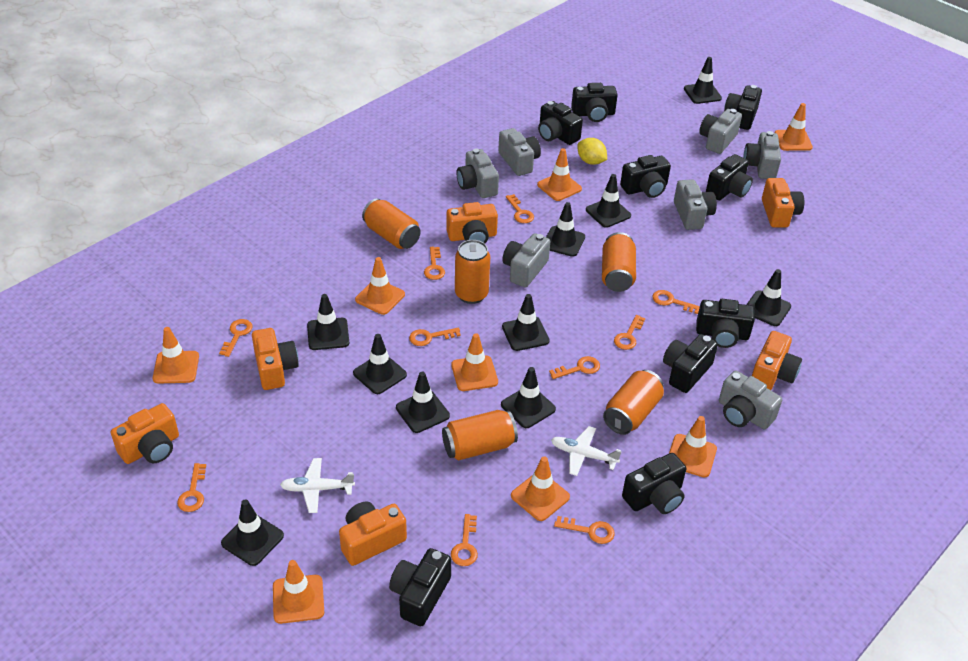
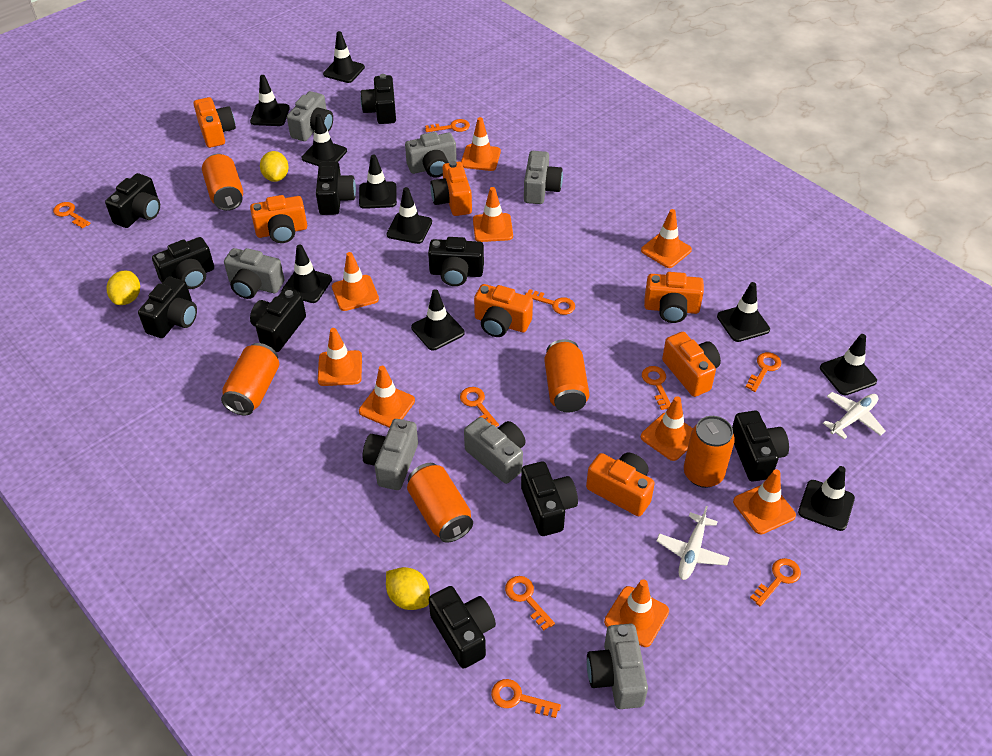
black camera: [389,548,451,626] [538,101,583,145] [571,83,618,122] [620,155,671,198] [622,453,686,514] [663,334,718,393] [696,299,755,348] [706,154,753,200] [724,85,762,130] = 9 -> [105,173,160,228] [138,276,197,338] [152,237,214,289] [250,289,306,352] [316,161,356,215] [360,74,396,124] [428,237,484,286] [429,586,496,668] [521,461,578,536] [732,411,789,482] = 10
orange camera: [111,403,179,464] [252,328,299,390] [339,501,407,566] [446,202,498,243] [752,331,802,390] [762,178,804,227] = 6 -> [194,97,236,148] [250,195,307,243] [430,161,472,216] [474,284,533,337] [586,453,655,516] [644,272,704,323] [662,332,721,397] = 7
orange key: [177,463,206,512] [219,319,252,357] [409,328,461,346] [424,247,445,280] [451,514,478,566] [506,194,534,223] [549,356,600,379] [554,516,615,544] [614,315,645,350] [652,290,700,314] = 10 -> [53,202,91,229] [425,119,470,132] [460,387,499,427] [491,679,561,718] [505,576,555,630] [525,289,575,315] [642,366,671,410] [746,352,781,392] [750,558,801,607] = 9
orange traffic cone: [153,327,199,384] [273,560,324,624] [355,257,405,315] [451,333,498,391] [511,456,570,521] [537,148,582,201] [669,416,717,477] [775,103,813,151] = 8 -> [318,328,362,386] [332,252,379,311] [359,366,415,428] [461,117,501,171] [473,187,513,242] [604,579,669,647] [641,209,692,268] [641,396,693,461] [733,469,796,534] = 9
yellow lemon: [577,138,607,165] = 1 -> [107,271,140,305] [260,151,289,182] [386,567,430,610] = 3

